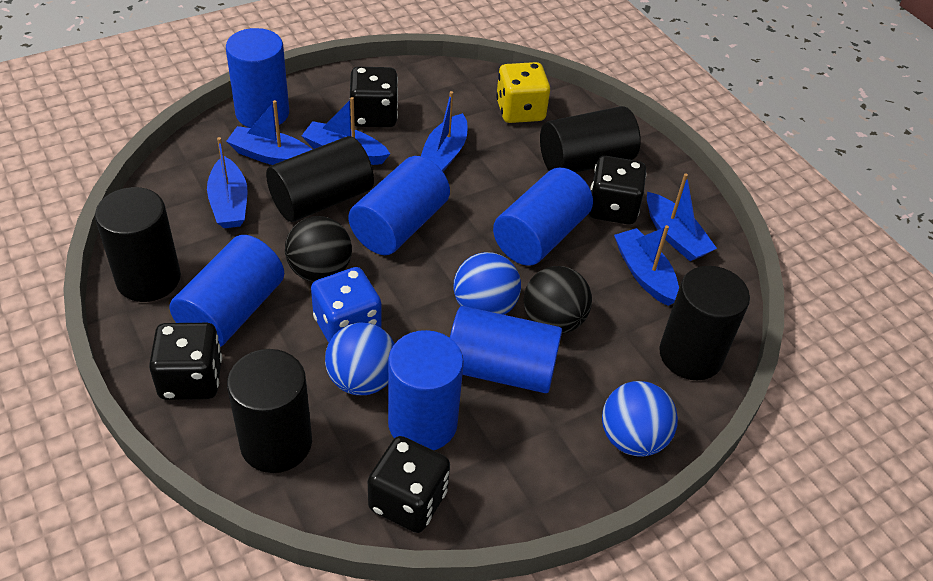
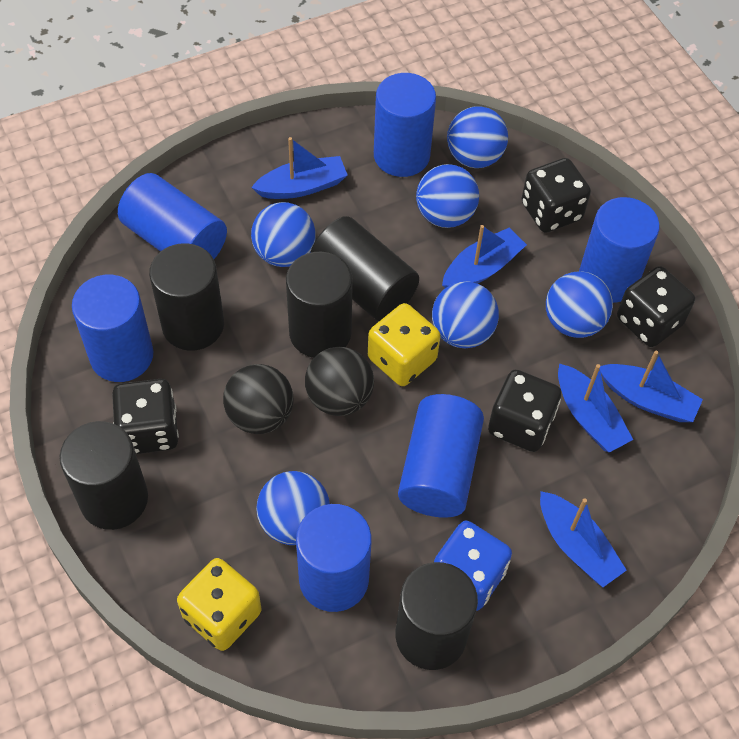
blue ball: [325,323,395,395] [453,252,521,315] [602,381,678,457] = 3 -> [251,202,316,267] [256,471,330,545] [416,164,479,228] [432,281,499,348] [447,106,508,168] [546,271,613,338] = 6
blue boat: [207,137,248,228] [226,100,313,165] [301,97,390,165] [421,91,467,172] [614,225,679,306] [647,173,717,261] = 6 -> [251,137,348,199] [442,225,527,288] [540,491,627,587] [558,364,633,453] [599,351,703,422] = 5
yellow dice: [496,62,550,123] = 1 -> [177,558,262,651] [368,303,441,386] = 2

